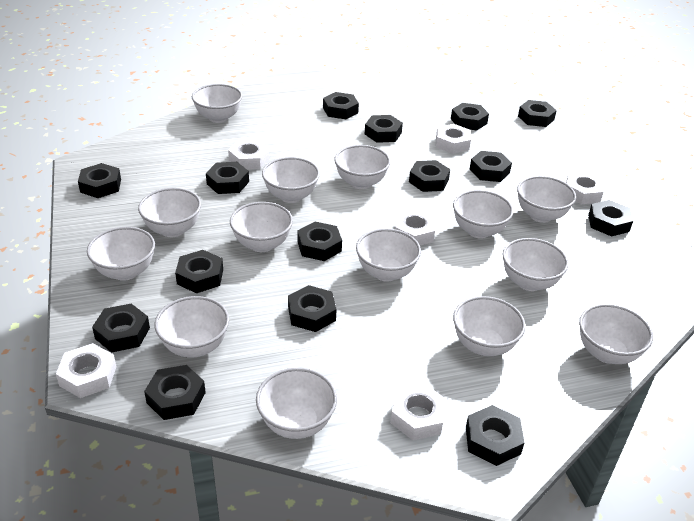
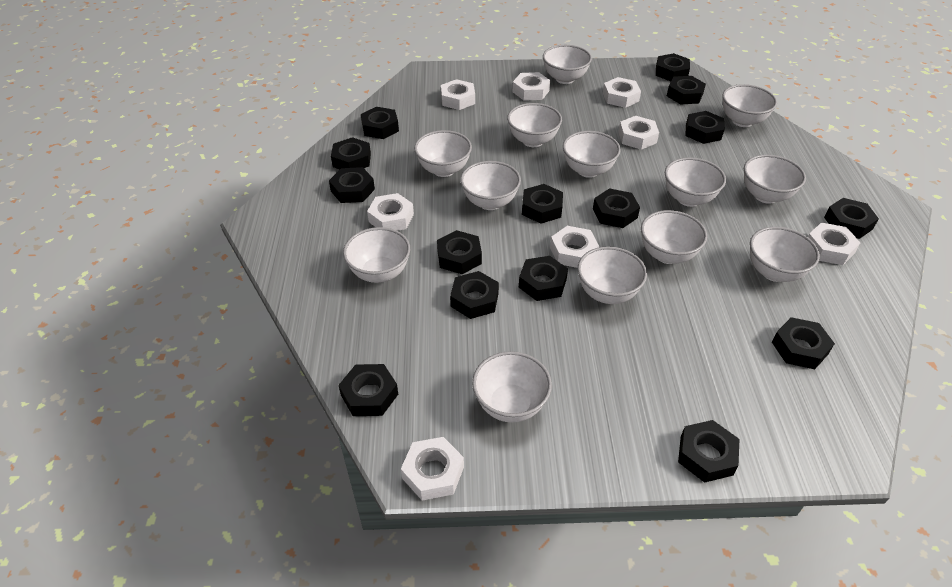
white bowl: [87,227,155,281] [138,188,201,237] [155,296,229,358] [192,84,242,123] [230,202,293,252] [256,368,337,439] [262,157,320,203] [334,145,390,189] [356,229,421,282] [453,190,513,239] [453,296,526,356] [502,238,569,291] [517,176,576,223] [579,304,653,364] = 14 -> [343,227,410,283] [414,130,472,177] [460,161,521,210] [472,351,552,423] [507,103,562,147] [543,45,592,84] [563,131,621,178] [578,247,647,304] [641,210,707,264] [665,157,726,207] [722,84,777,127] [744,155,806,204] [750,227,820,282] = 13
white nut: [56,343,117,398] [228,140,269,169] [390,384,447,440] [395,209,435,245] [436,124,471,154] [566,172,605,204] = 6 -> [367,193,414,231] [401,437,464,500] [441,79,475,110] [513,72,550,101] [550,226,599,268] [603,77,641,108] [618,116,659,150] [808,222,860,265] = 8

